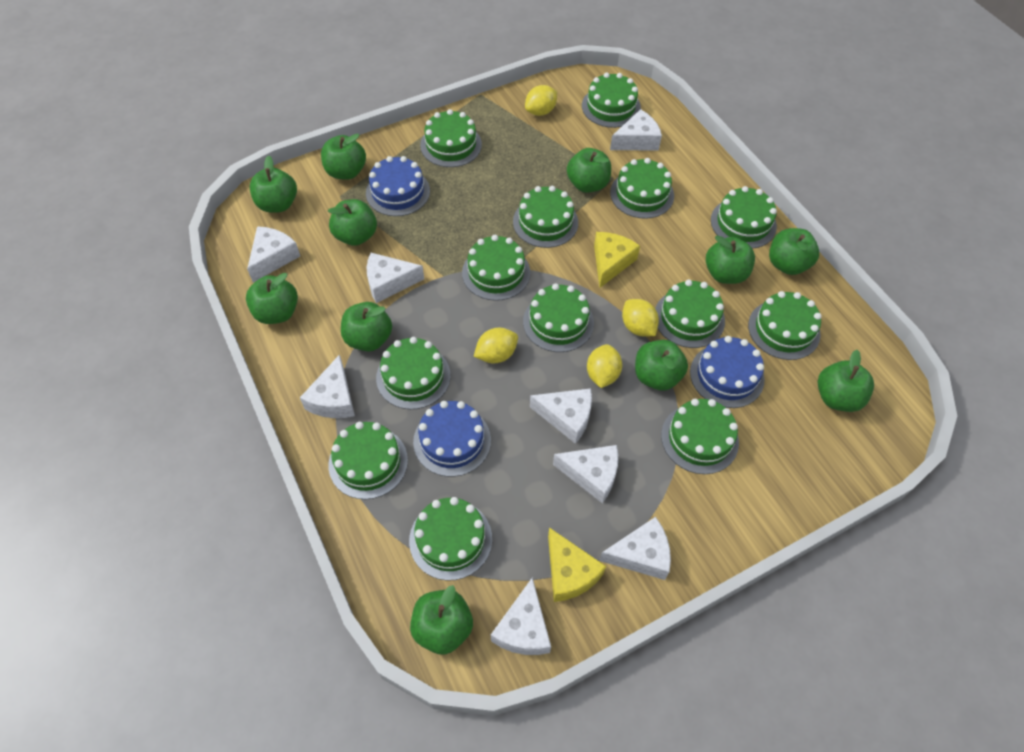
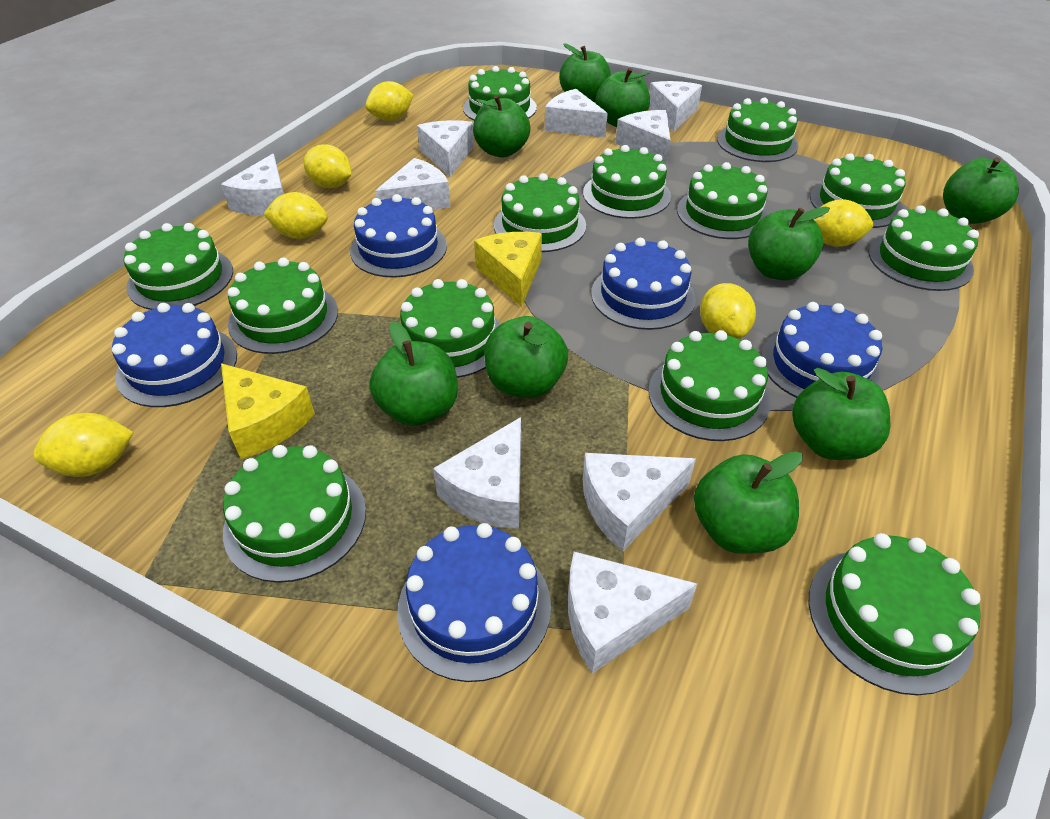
blue cake: [366,156,430,216] [413,401,491,477] [690,336,765,408] = 3 -> [112,303,237,407] [350,194,447,278] [397,523,551,682] [591,238,696,330] [761,302,882,398] = 5
green apple: [246,273,298,324] [250,156,297,213] [321,134,366,180] [328,199,377,246] [341,302,392,351] [410,585,473,654] [567,148,611,193] [635,340,688,391] [706,235,755,284] [769,228,819,275] [818,350,874,412] = 11 -> [369,321,458,426] [473,95,530,157] [484,316,568,398] [559,43,611,103] [596,68,650,127] [694,451,803,554] [748,207,830,280] [792,368,890,460] [943,157,1019,224] = 9
white cheese: [247,226,300,283] [300,354,355,418] [367,253,424,303] [491,578,551,655] [530,388,592,444] [553,445,618,503] [599,517,671,580] [610,109,662,150] = 8 -> [221,154,284,216] [375,158,450,210] [417,120,474,177] [433,417,521,529] [545,89,608,137] [568,552,697,673] [583,453,696,551] [615,110,671,165] [649,81,702,132] = 9
yellow lemon: [474,328,518,363] [525,85,557,116] [587,344,622,388] [622,299,659,336] = 4 -> [33,413,134,477] [264,192,328,239] [303,144,352,188] [365,81,413,121] [700,283,756,339] [813,199,873,247] = 6

